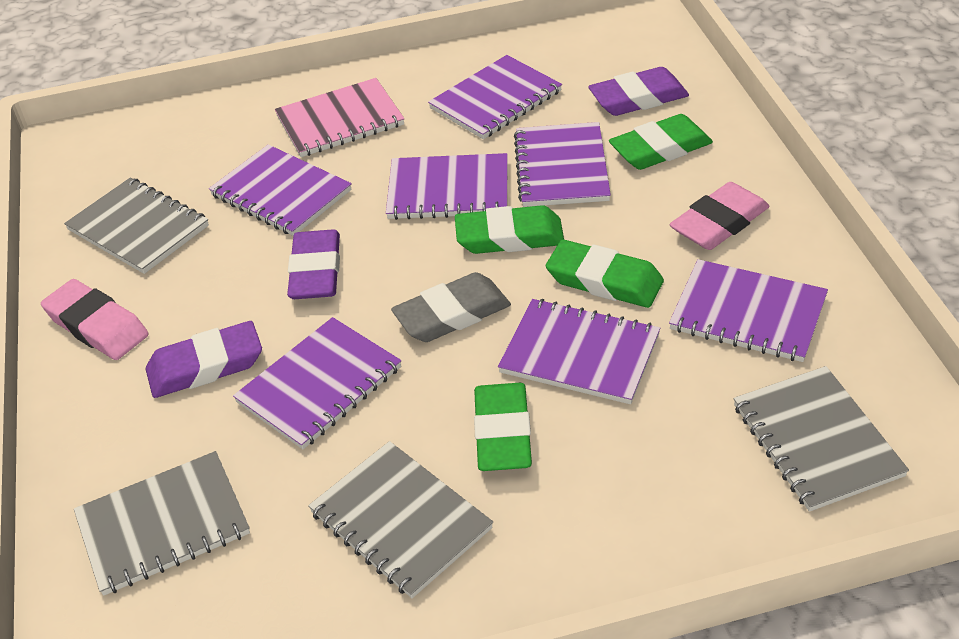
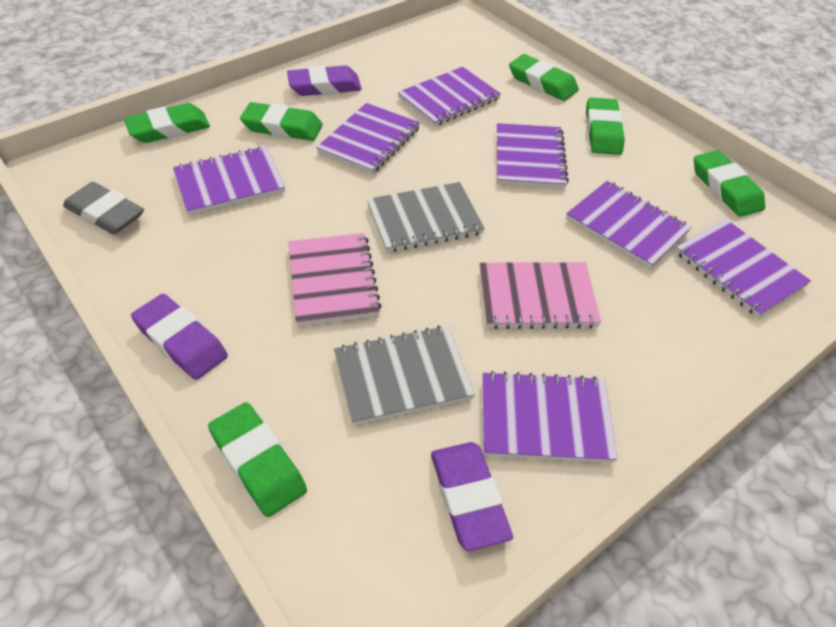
green eraser: [455,205,564,254] [474,383,532,471] [546,240,664,308] [609,114,713,170] = 4 -> [124,103,210,143] [208,402,307,517] [240,102,323,141] [509,54,579,101] [586,97,625,155] [694,150,765,217] = 6
grey notebook: [64,178,209,274] [74,451,250,596] [308,441,493,598] [734,366,909,512] = 4 -> [334,325,475,425] [367,182,485,252] = 2
pink eraser: [41,279,148,360] [670,182,770,250] = 2 -> none = 0
pink notebook: [275,78,404,157] = 1 -> [288,233,382,326] [480,262,601,329] = 2

